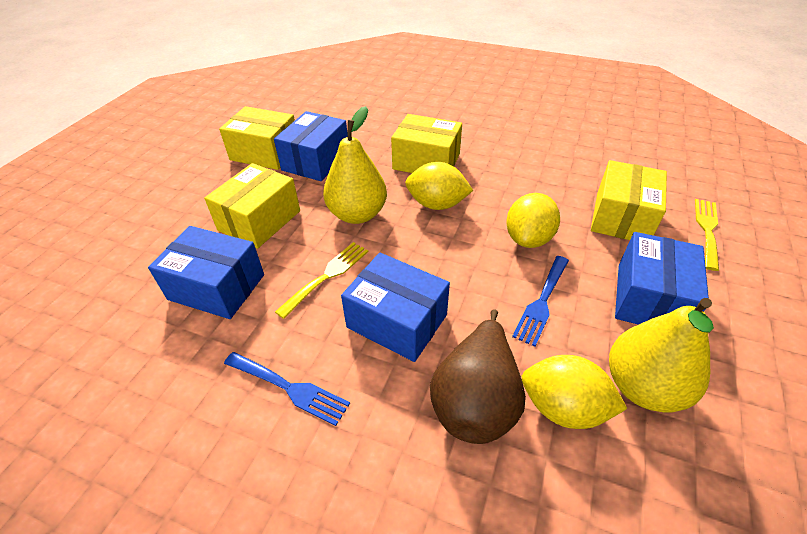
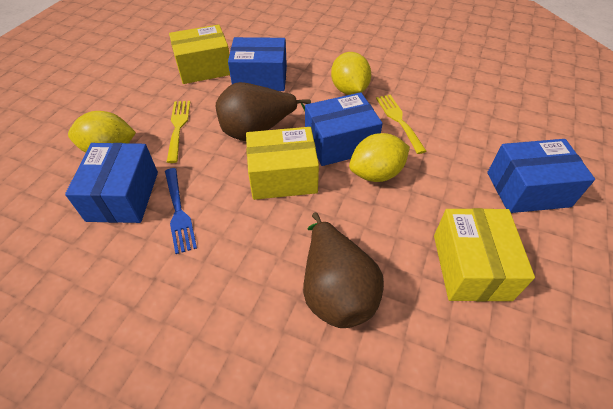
blue fork: [224,352,350,426] [512,256,569,347] = 2 -> [165,168,197,254] = 1
brown pear: [430,309,526,444] = 1 -> [216,82,311,141] [303,212,384,328] = 2
yellow box: [204,163,300,249] [219,106,295,170] [391,114,462,173] [591,160,667,240] = 4 -> [169,24,230,84] [246,127,319,200] [434,208,535,302] = 3
yellow pear: [323,106,387,224] [609,298,714,412] = 2 -> none = 0

